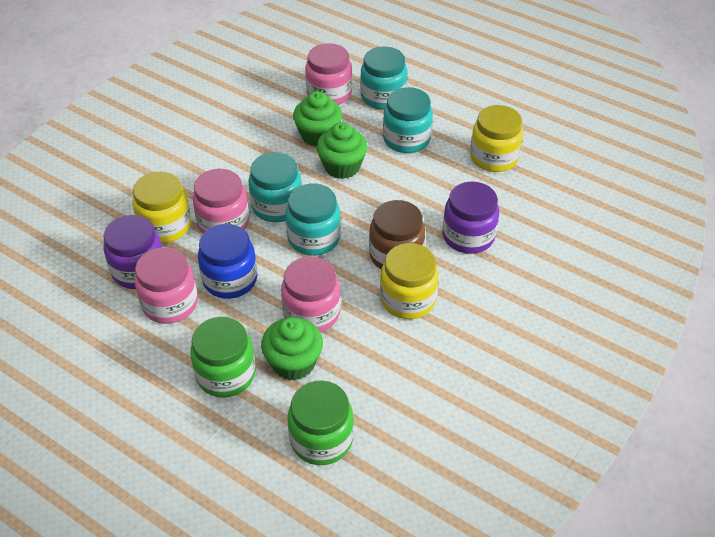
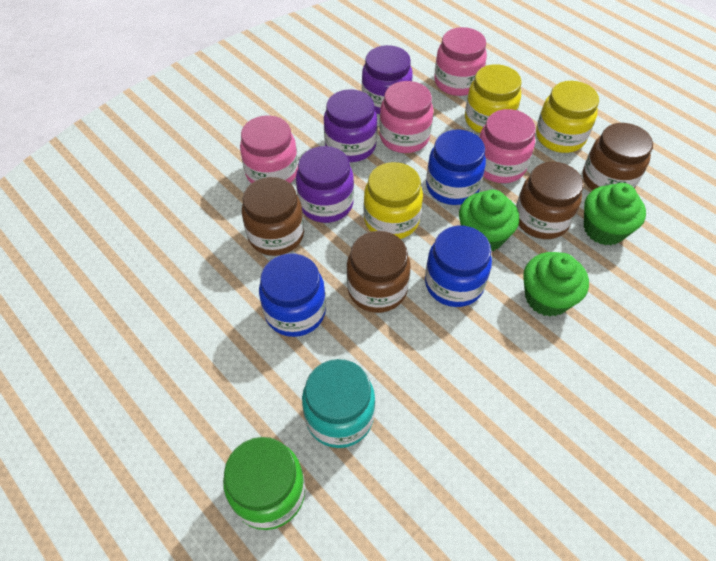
blue jar: [198,224,258,299] = 1 -> [259,254,326,337] [425,226,492,307] [426,129,486,205] = 3
brown jar: [369,200,425,269] = 1 -> [242,177,304,256] [347,231,411,313] [516,162,583,239] [583,123,653,190] = 4
green jar: [190,317,256,398] [288,380,354,465] = 2 -> [223,437,305,530] = 1
purple jar: [103,215,162,289] [443,182,499,254] = 2 -> [296,146,354,223] [324,89,377,162] [362,45,413,114] = 3
turquoise jar: [248,152,302,222] [285,183,341,256] [360,47,407,110] [383,87,433,153] = 4 -> [302,359,375,448] = 1

